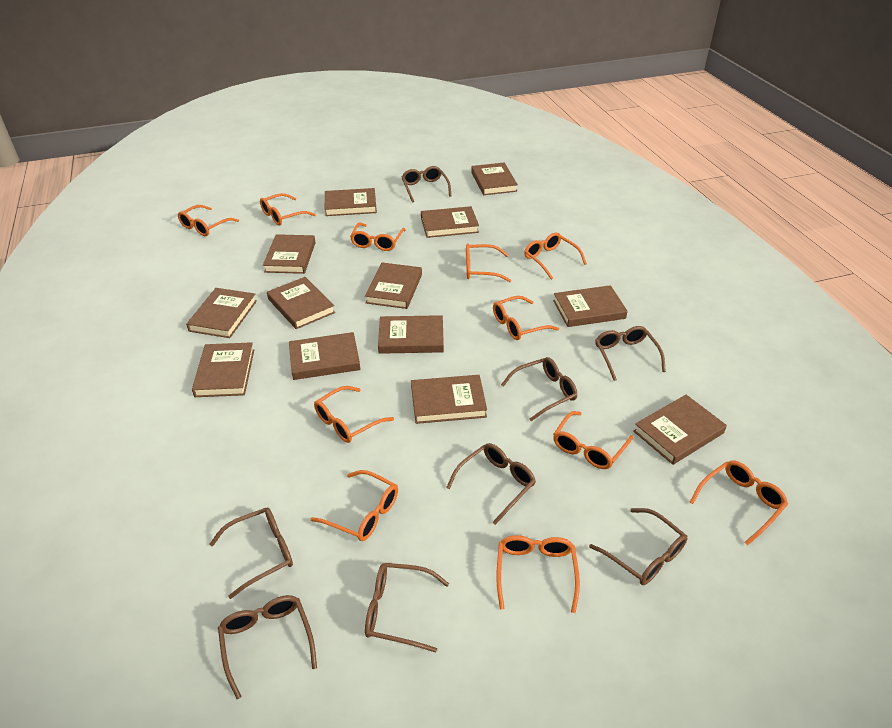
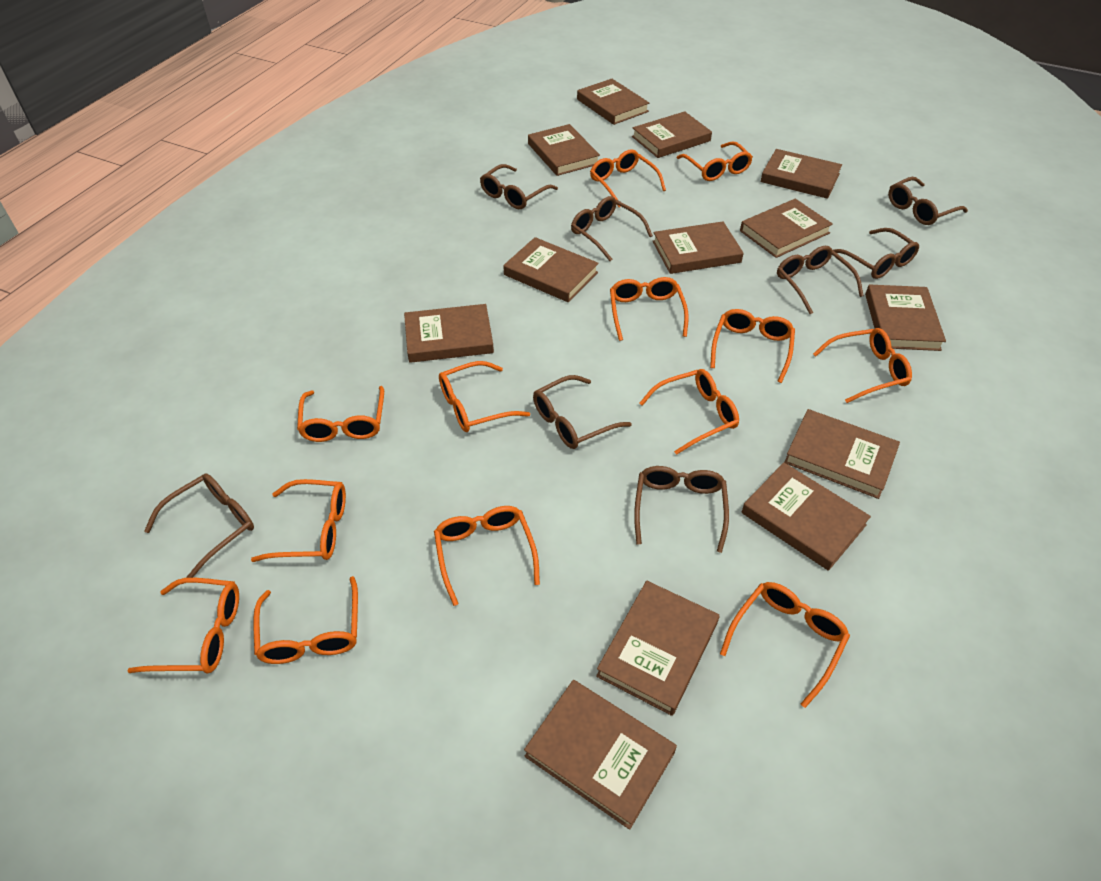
orange glasses: [178,205,239,236] [260,193,316,225] [311,470,398,541] [314,386,394,443] [350,222,406,251] [466,244,511,282] [493,296,559,340] [496,535,580,613] [524,233,587,280] [553,411,633,469] [690,461,788,545] = 11 -> [127,578,239,673] [251,479,346,562] [253,576,358,664] [297,386,384,442] [434,506,540,606] [439,361,530,432] [590,149,666,208] [610,277,689,341] [640,369,739,455] [677,141,753,181] [710,309,795,383] [720,582,850,708] [813,328,912,403] = 13

